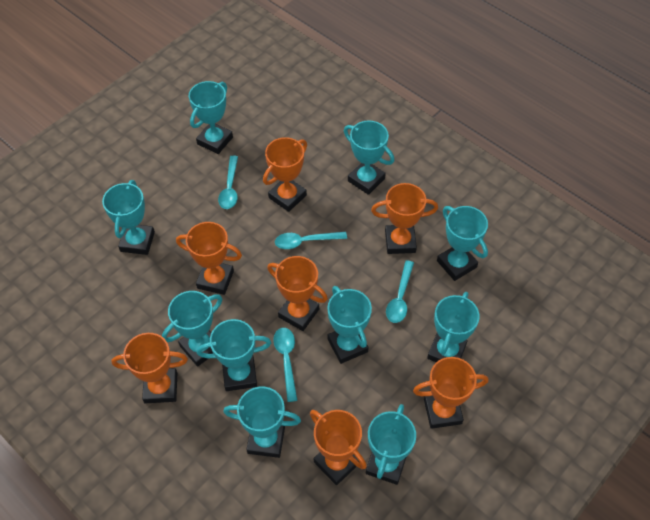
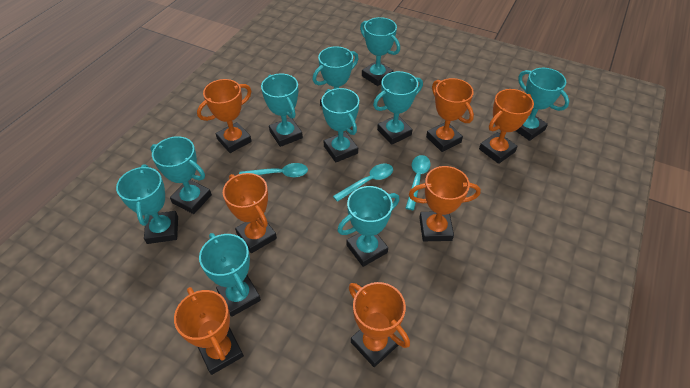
turquoise spoon: [218,156,238,209] [273,328,297,402] [275,232,347,249] [386,260,414,323] = 4 -> [239,163,308,177] [333,164,393,202] [406,155,431,210] = 3

